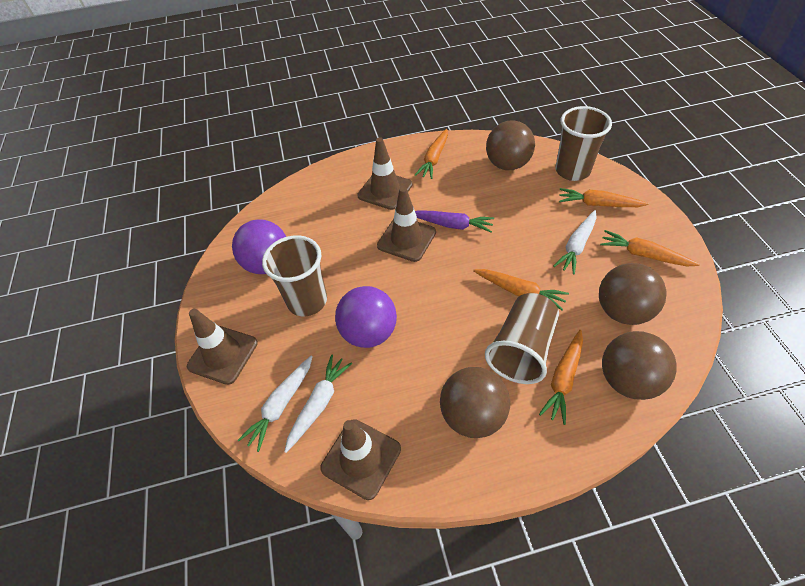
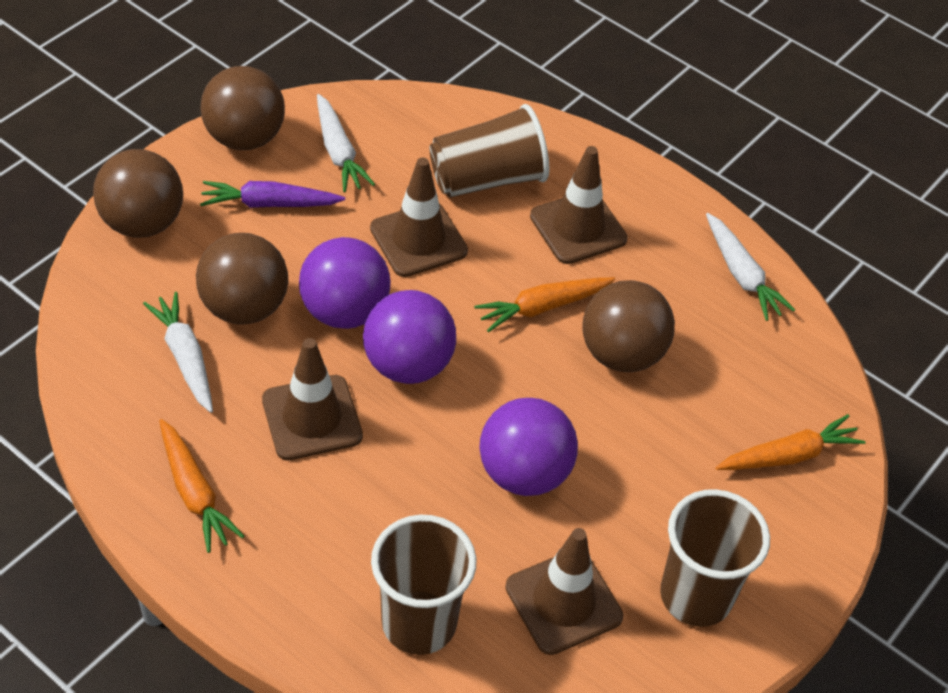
orange carrot: [415,129,448,179] [473,269,569,310] [539,330,583,425] [559,188,649,207] [600,230,700,266] = 5 -> [159,419,244,553] [474,277,615,332] [716,414,866,470] = 3
purple ball: [232,219,286,274] [335,286,397,348] = 2 -> [299,237,391,329] [363,290,456,384] [479,398,578,496] = 3

